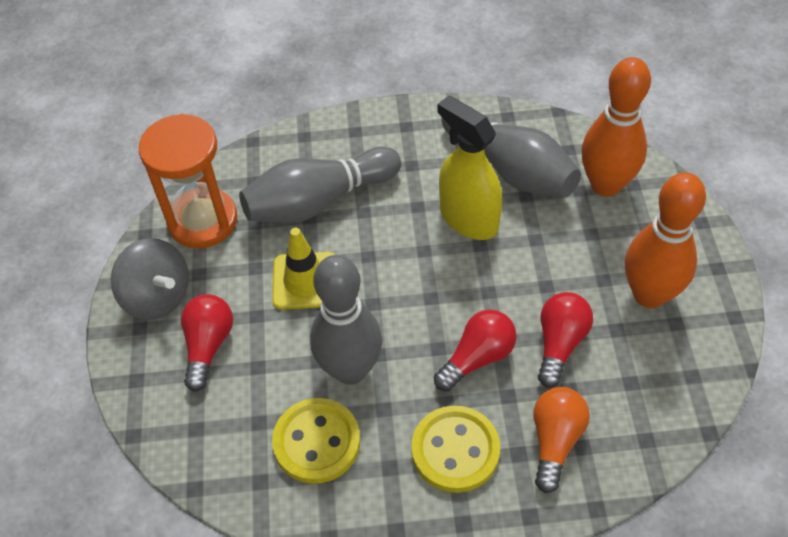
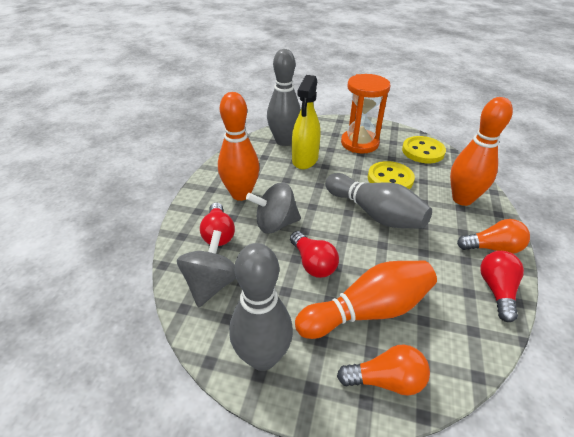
grey spinning top: [111,238,189,320] = 1 -> [177,230,236,308] [246,182,301,233] = 2
orange bowling pin: [581,57,651,197] [625,172,706,308] = 2 -> [218,92,260,201] [295,261,437,339] [450,97,513,206] = 3
orange light bulb: [533,387,590,493] = 1 -> [337,345,430,396] [457,219,530,254] = 2
yellow traffic cone: [272,228,335,310] = 1 -> none = 0

